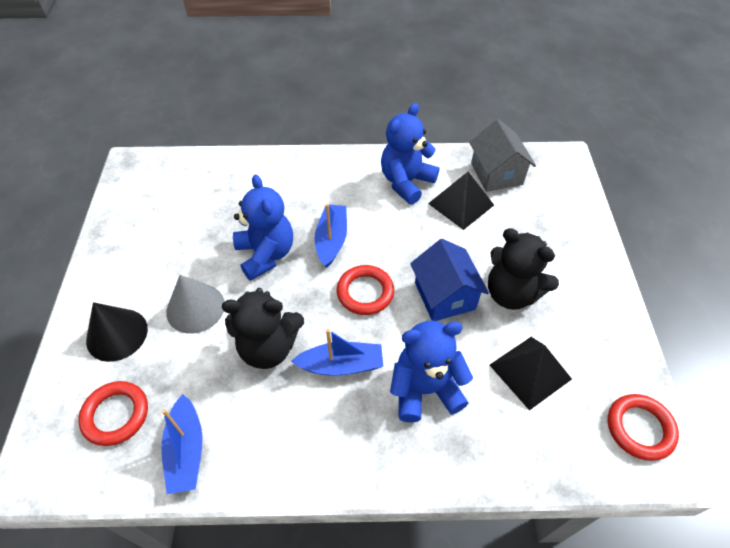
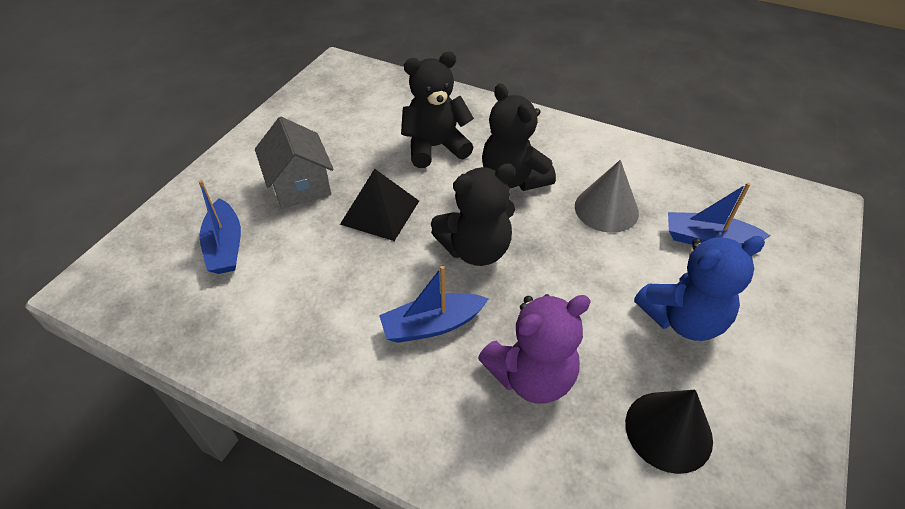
black pyramid: [428,172,494,230] [490,337,572,411] = 2 -> [340,169,419,241] = 1
black teddy bear: [222,288,304,369] [488,228,559,310] = 2 -> [401,51,474,168] [431,163,516,266] [482,83,556,191] = 3
blue house: [410,239,489,321] = 1 -> none = 0
blue teddy bear: [233,174,293,281] [381,103,440,205] [390,321,473,423] = 3 -> [634,236,765,341] = 1
purple teddy bear: none = 0 -> [478,294,591,404] = 1
red ring: [79,381,148,446] [337,265,394,315] [608,394,679,461] = 3 -> none = 0

